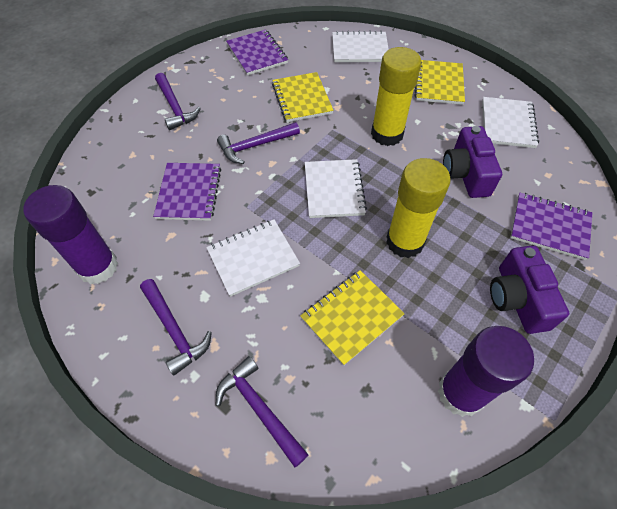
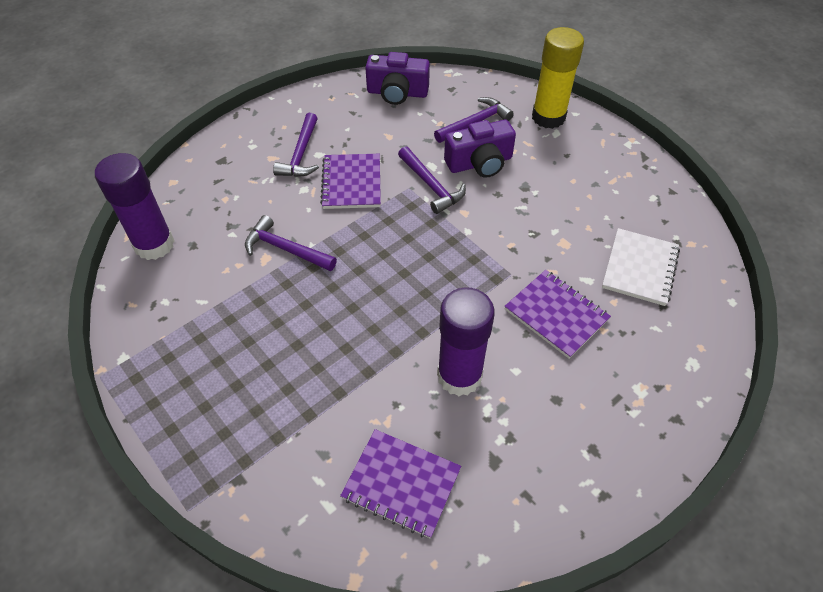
white notebook: [206,219,300,297] [305,159,367,218] [332,31,389,62] [482,97,539,148] = 4 -> [602,228,680,306] = 1
yellow glue stick: [371,47,422,146] [386,158,451,258] = 2 -> [532,27,584,129] = 1
yellow notebook: [272,72,334,122] [301,270,405,366] [415,60,465,105] = 3 -> none = 0

